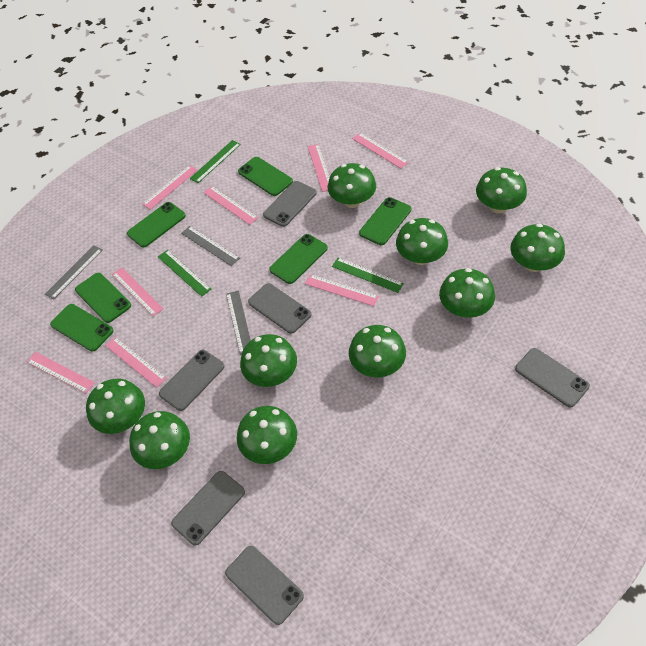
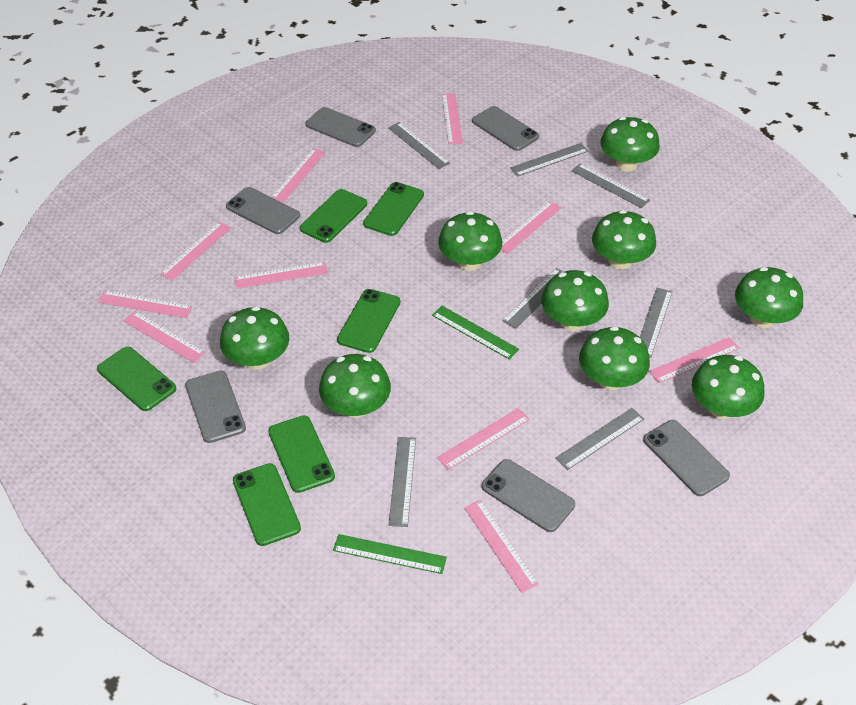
green mushroom: [86,379,145,434] [129,411,190,469] [237,406,297,464] [240,334,297,387] [328,163,376,208] [349,325,406,377] [396,218,448,265] [439,268,495,318] [476,167,527,213] [510,224,565,272] = 10 -> [220,306,289,370] [319,354,391,418] [438,211,502,271] [541,270,609,331] [579,326,650,390] [592,210,656,269] [600,117,660,172] [692,355,765,419] [735,267,803,328] = 9
green ruler: [158,250,211,297] [190,140,241,183] [332,258,404,293] = 3 -> [333,534,447,574] [432,306,519,360] = 2
grey ruler: [45,245,103,299] [181,226,240,266] [226,291,251,355] = 3 -> [388,122,450,169] [389,437,416,527] [502,268,563,329] [510,143,589,177] [555,408,644,470] [571,164,650,208] [640,288,672,358] = 7
pink ruler: [27,352,95,393] [105,337,167,388] [112,267,164,316] [142,165,198,210] [203,186,258,225] [305,274,379,306] [308,144,330,192] [352,133,409,169] = 8 -> [98,290,192,318] [124,311,206,363] [160,222,231,281] [234,262,328,289] [271,148,326,203] [437,408,530,470] [442,93,463,144] [464,500,539,593] [501,201,562,254] [649,337,740,383] = 10

